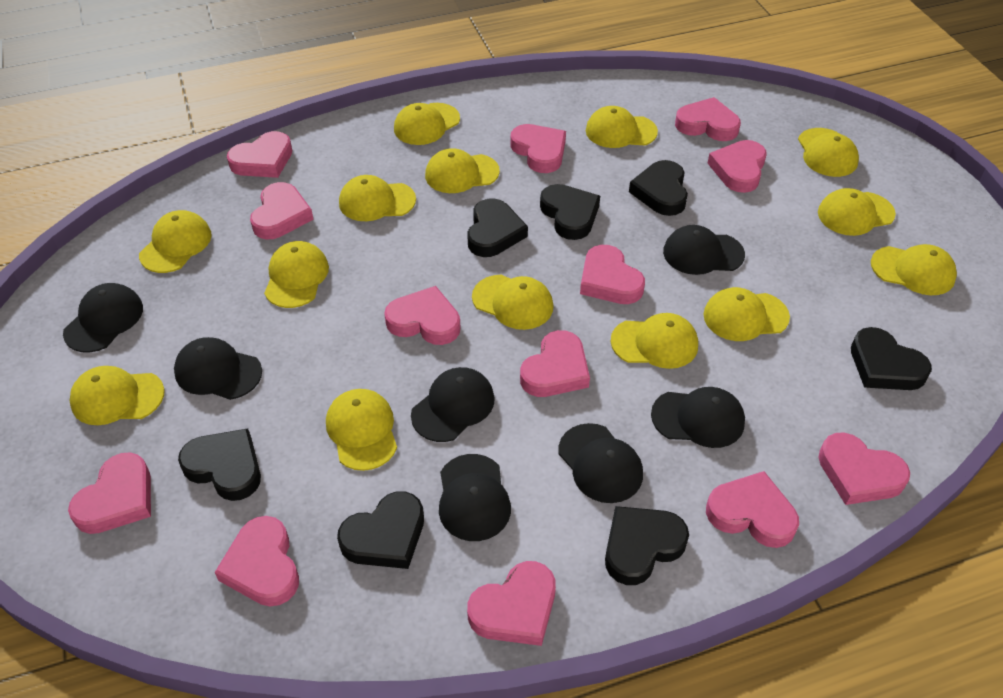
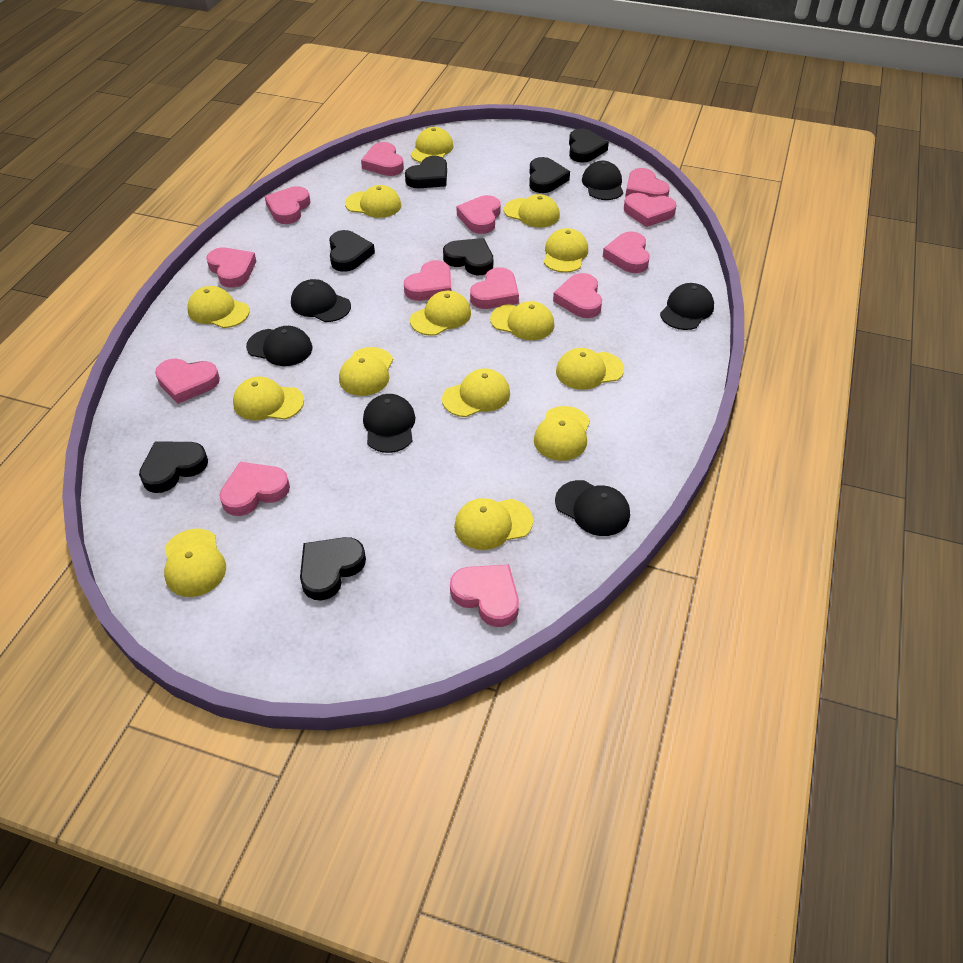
black cap: [63,283,143,352] [174,337,262,400] [411,367,495,442] [439,454,511,541] [558,423,643,503] [651,387,745,448] [663,225,745,275] = 7 -> [246,326,312,366] [291,279,351,322] [363,394,416,453] [555,480,630,536] [582,161,623,200] [660,283,714,330] = 6

